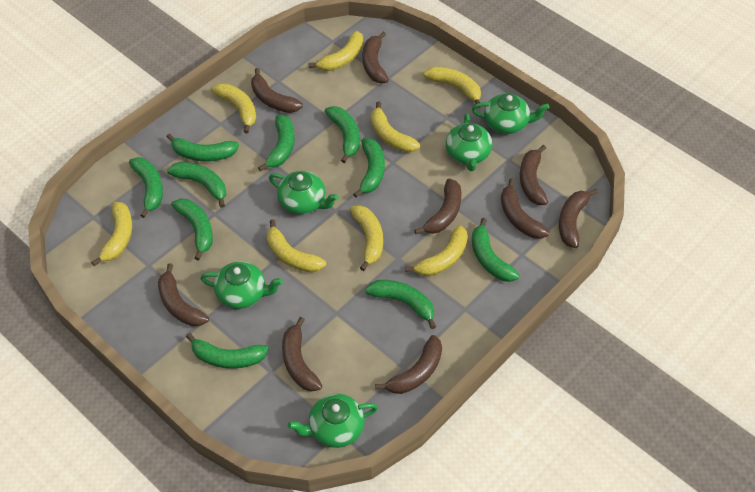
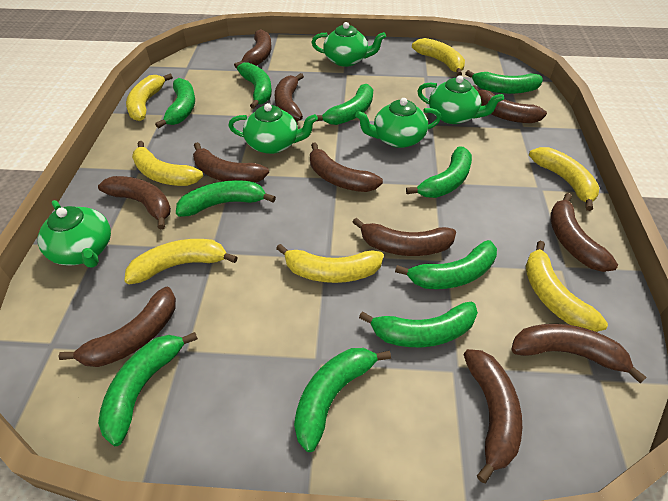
brown banana: [158,263,209,326] [251,68,303,113] [282,317,322,392] [362,31,389,83] [375,335,442,394] [414,178,461,234] [501,178,549,239] [520,145,548,205] [559,189,598,248] = 9 -> [59,287,176,367] [98,176,171,230] [193,142,269,183] [234,29,272,69] [275,73,304,122] [310,142,383,192] [352,217,456,256] [463,349,522,483] [473,85,547,123] [511,324,647,383] [550,193,618,272] = 11
yellow banana: [91,202,132,266] [211,83,256,134] [267,219,326,273] [309,31,363,71] [350,205,383,271] [371,101,420,152] [405,225,468,276] [423,66,481,108] = 8 -> [124,239,238,284] [126,74,173,121] [132,141,203,186] [276,244,384,283] [412,38,465,76] [525,241,608,332] [529,147,600,211] = 7

